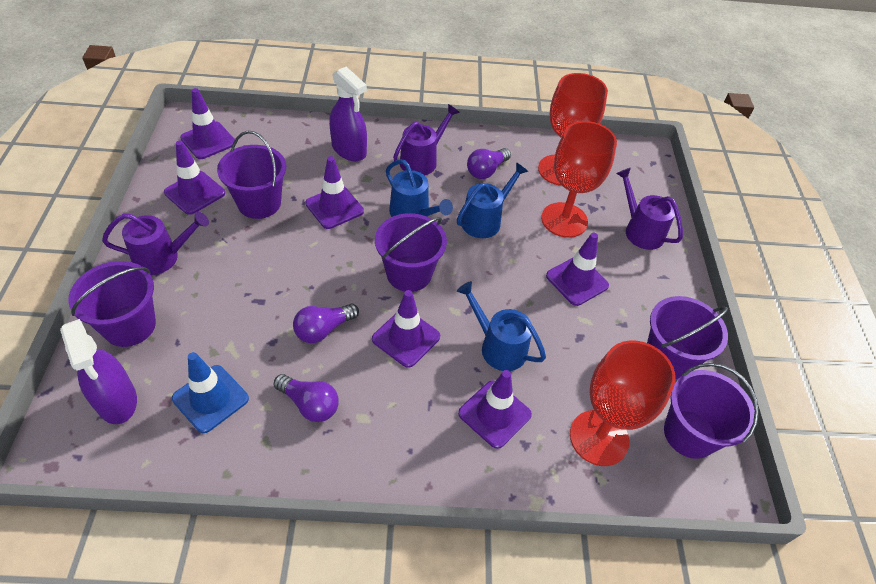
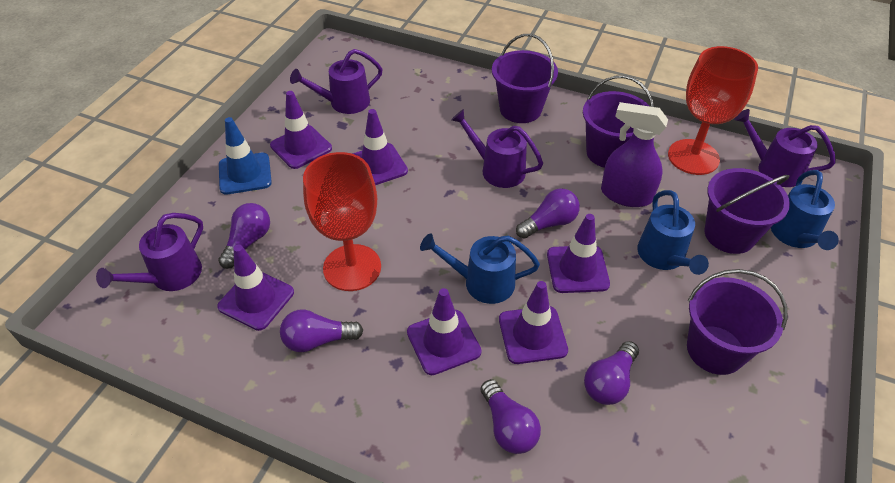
purple bucket: [68,261,156,347] [217,131,286,219] [375,213,447,292] [647,296,728,379] [664,363,759,459] = 5 -> [492,34,558,123] [583,75,654,168] [687,269,788,375] [705,168,790,254] = 4
purple light bulb: [273,374,339,422] [293,303,359,343] [467,148,511,179] = 3 -> [218,203,270,269] [280,309,363,352] [480,379,541,454] [516,188,580,239] [584,341,639,405] = 5
purple spray bottle: [60,319,137,424] [329,67,367,161] = 2 -> [601,102,668,207] = 1
purple watering can: [102,212,209,275] [393,104,460,175] [616,168,683,250] = 3 -> [96,213,203,291] [290,49,383,114] [451,109,543,188] [734,109,836,187] = 4
red goblet: [538,73,608,186] [541,121,617,238] [570,340,675,466] = 3 -> [303,152,381,291] [668,46,758,175] = 2

